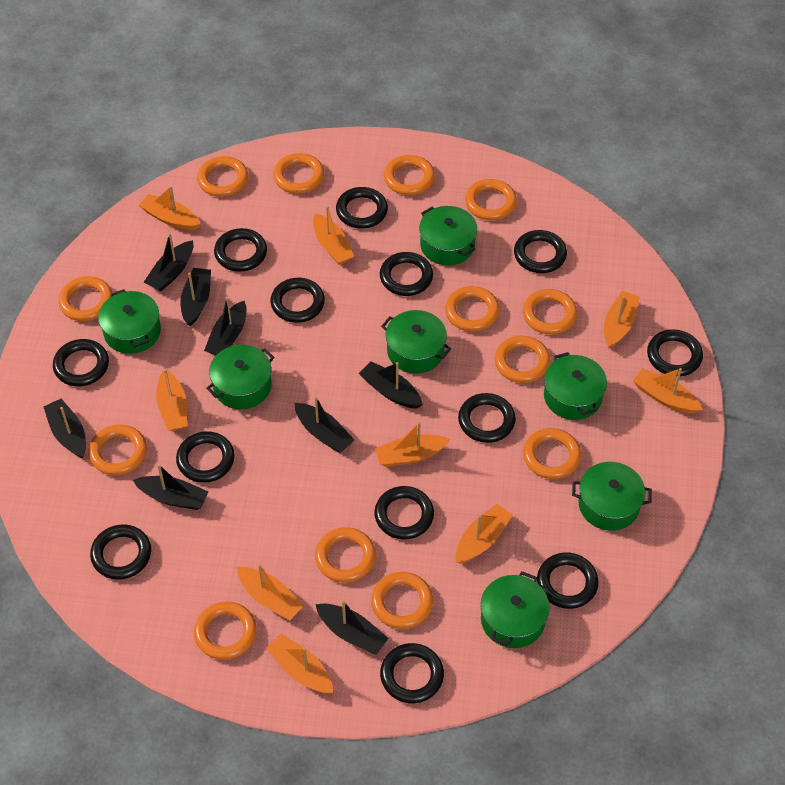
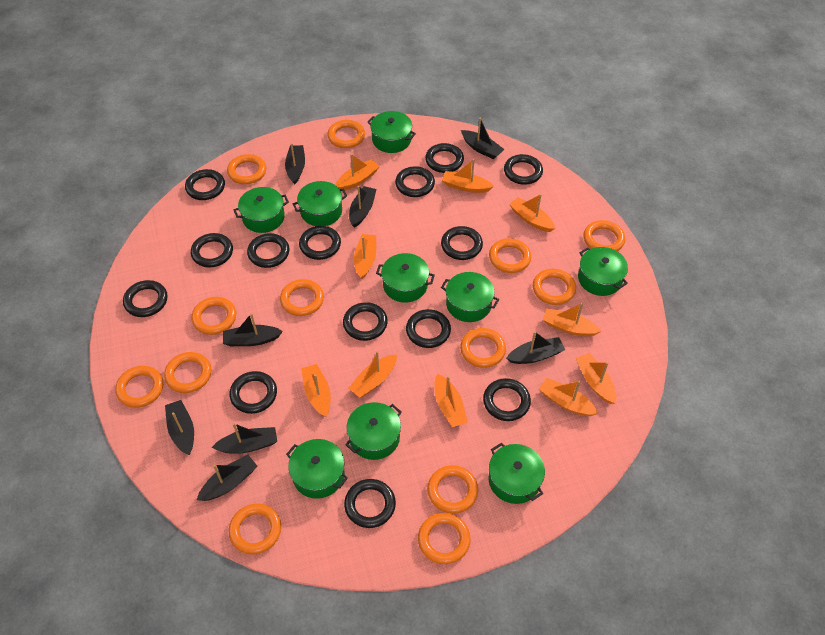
black ring: [53,339,109,386] [90,524,151,580] [176,431,235,483] [214,228,267,272] [270,278,325,323] [336,187,388,229] [374,486,434,539] [380,252,433,296] [380,643,444,703] [458,393,516,443] [514,230,567,273] [537,552,599,609] [647,329,703,377] = 13 -> [123,280,168,317] [185,169,225,200] [191,233,233,267] [229,371,277,414] [247,233,289,268] [299,226,341,260] [343,302,388,341] [344,479,396,528] [395,166,435,197] [406,309,451,348] [425,143,464,173] [441,226,483,260] [483,378,531,421] [504,154,543,185] = 14
green pot: [98,289,161,354] [206,345,274,409] [381,310,451,374] [419,206,477,266] [480,571,549,648] [544,352,607,420] [572,462,652,531] = 7 -> [234,187,289,233] [286,439,348,499] [293,181,347,226] [345,402,401,460] [367,111,416,153] [376,253,435,303] [441,272,499,322] [489,443,545,504] [578,247,628,296] = 9
orange boat: [139,186,201,230] [156,369,187,431] [237,564,304,620] [266,634,333,694] [313,206,355,265] [375,421,450,467] [456,504,513,564] [604,291,640,348] [633,368,703,413] = 9 -> [302,364,331,417] [335,154,380,190] [349,351,397,398] [354,234,376,279] [435,373,468,427] [442,159,494,193] [509,194,555,232] [539,378,598,416] [543,303,602,336] [576,353,617,404] = 10

